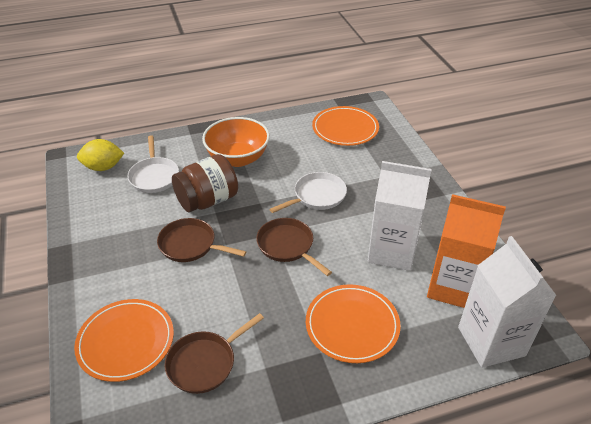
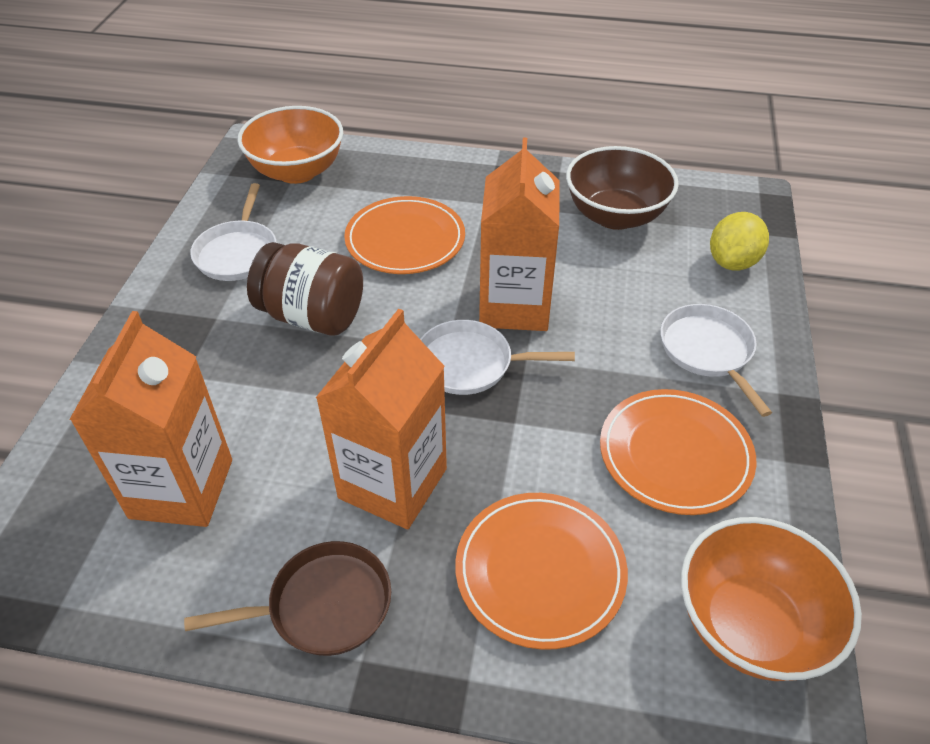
brown bowl: none = 0 -> [566,146,679,230] = 1
brown pan: [157,218,246,262] [165,313,264,394] [256,218,332,276] = 3 -> [184,541,391,656] = 1
orange bowl: [202,117,270,167] = 1 -> [237,106,343,184] [681,517,862,681] = 2
orange carton: [427,194,506,308] = 1 -> [69,311,232,527] [316,309,447,529] [479,138,559,331] = 3
white carton: [368,161,432,271] [458,236,557,368] = 2 -> none = 0
white pan: [127,135,179,193] [270,172,347,213] = 2 -> [190,183,277,281] [420,320,575,395] [660,304,772,417] = 3

